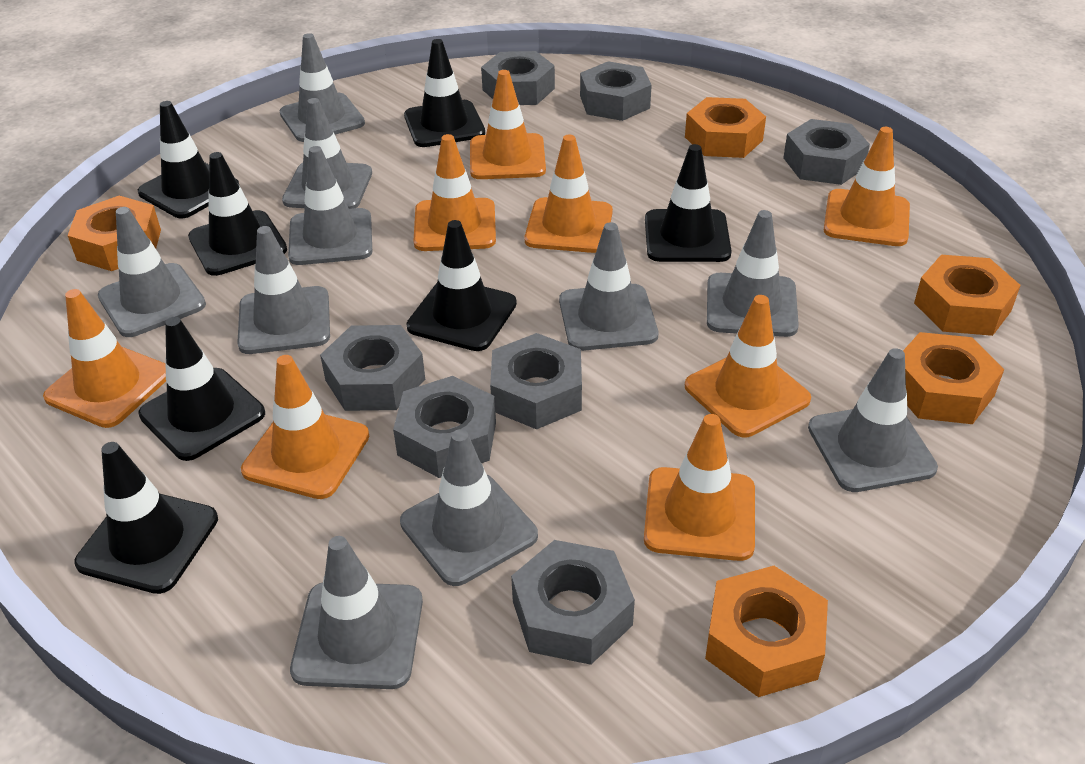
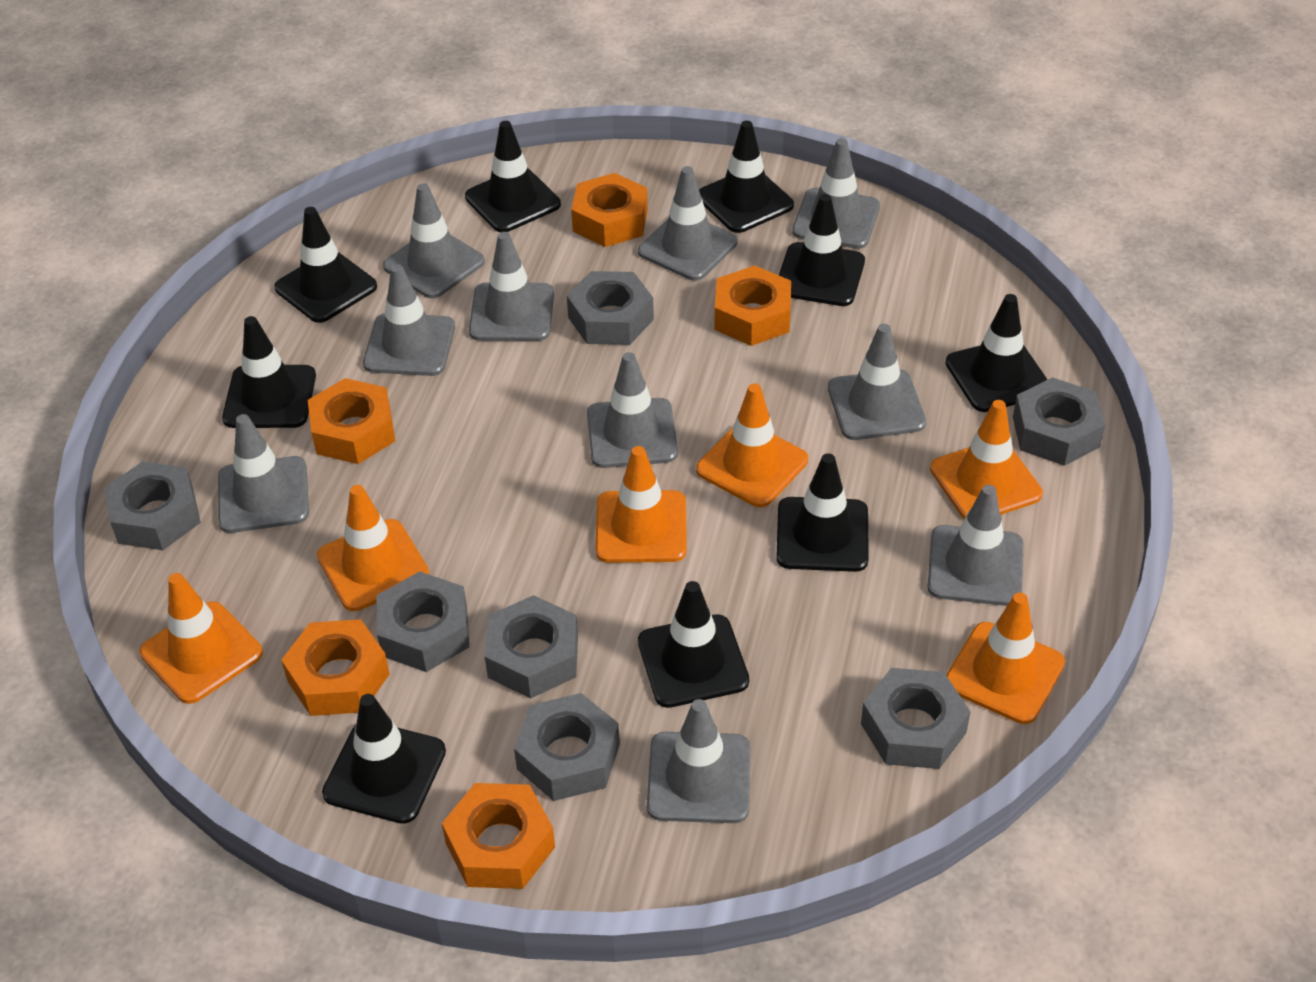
black traffic cone: [74,442,218,594] [138,101,239,218] [138,317,265,461] [188,152,287,276] [404,39,485,147] [406,220,517,351] [645,144,732,262] = 7 -> [222,316,316,428] [274,207,377,323] [322,694,446,824] [465,121,561,232] [638,581,749,708] [699,121,794,233] [776,453,869,572] [779,194,865,306] [946,294,1048,412] = 9
orange traffic cone: [43,289,166,428] [241,355,369,499] [414,134,496,251] [470,70,546,179] [524,135,613,253] [644,414,755,561] [685,295,811,437] [824,127,910,246] = 8 -> [139,573,263,704] [317,485,429,611] [595,446,687,563] [696,383,808,507] [930,400,1043,519] [946,593,1065,724] = 6

